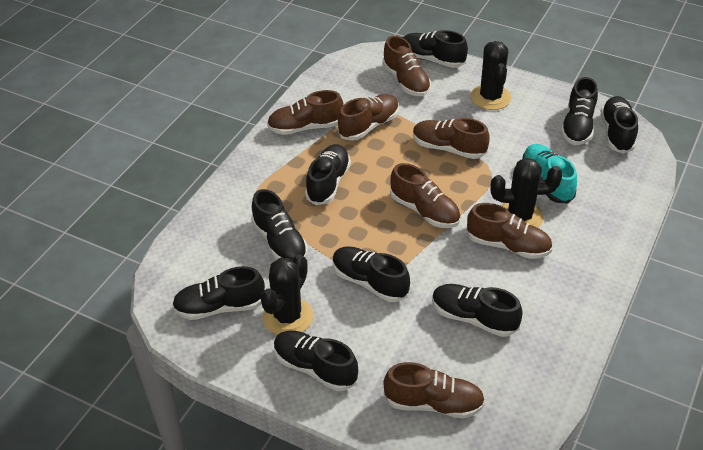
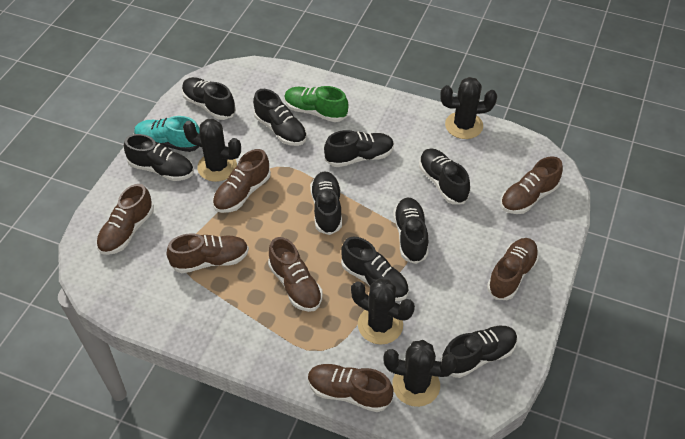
black cactus: [261,254,313,335] [470,41,511,110] [490,158,563,228] = 3 -> [183,119,241,182] [351,279,415,345] [383,340,458,407] [440,77,497,139] = 4
green shoe: none = 0 -> [284,86,349,122] = 1

